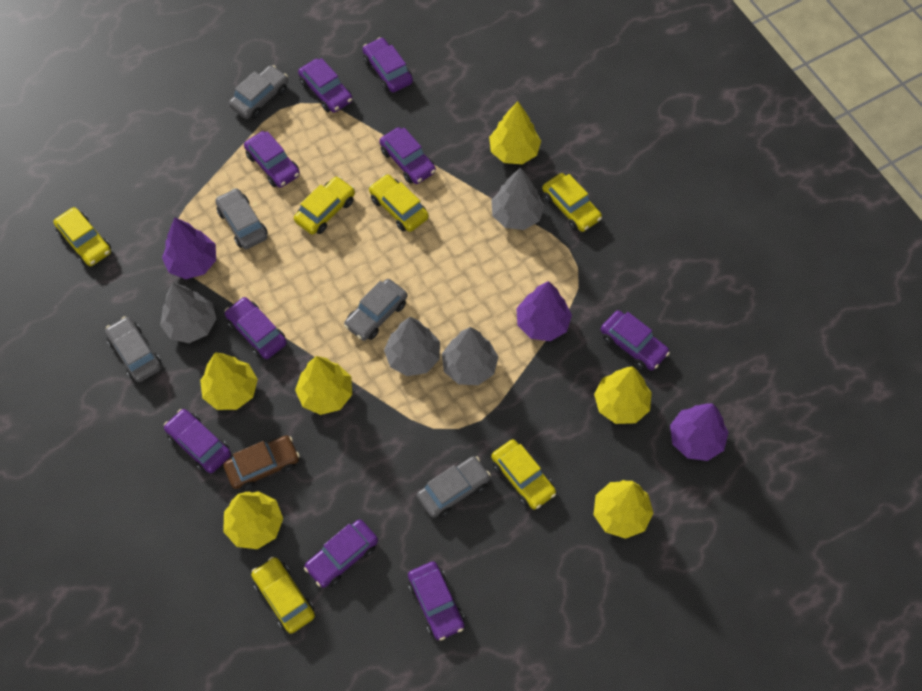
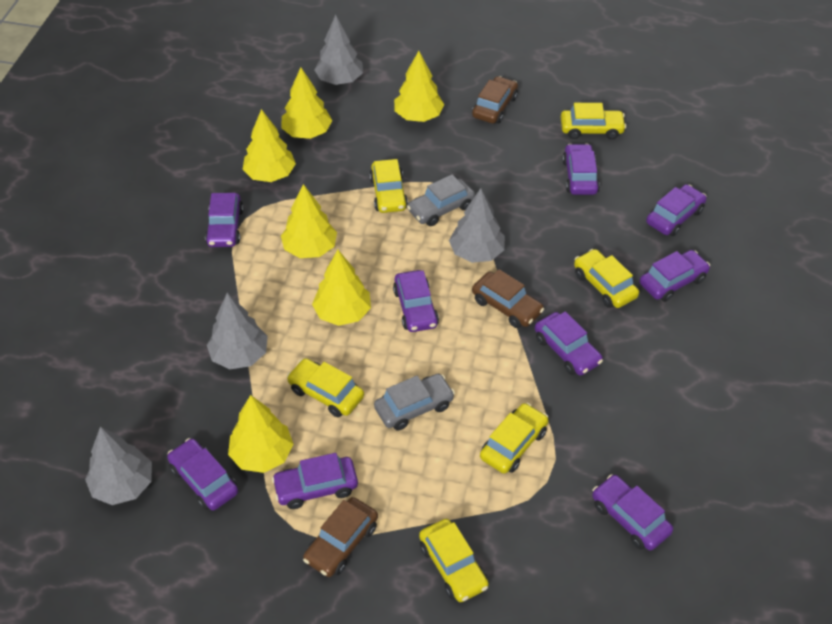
brown car: [223,435,300,490] = 1 -> [303,497,378,577] [472,76,518,123] [472,269,544,328] = 3
grey car: [105,316,162,382] [215,188,268,249] [229,65,288,119] [344,279,408,341] [417,456,491,518] = 5 -> [374,374,455,430] [407,175,475,226] = 2
purple tree: [162,217,216,279] [516,281,572,341] [670,403,729,461] = 3 -> none = 0

